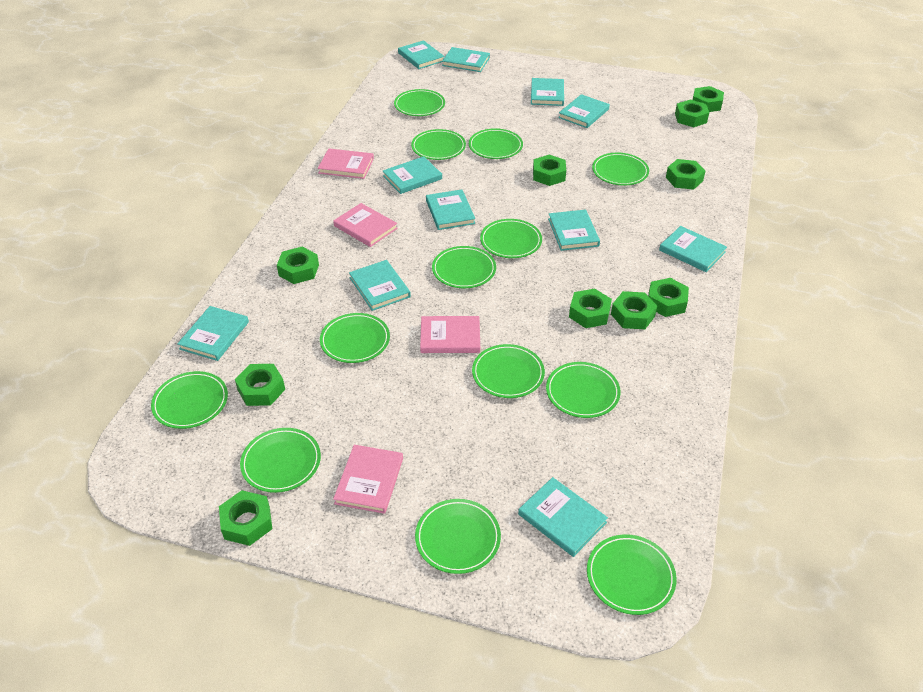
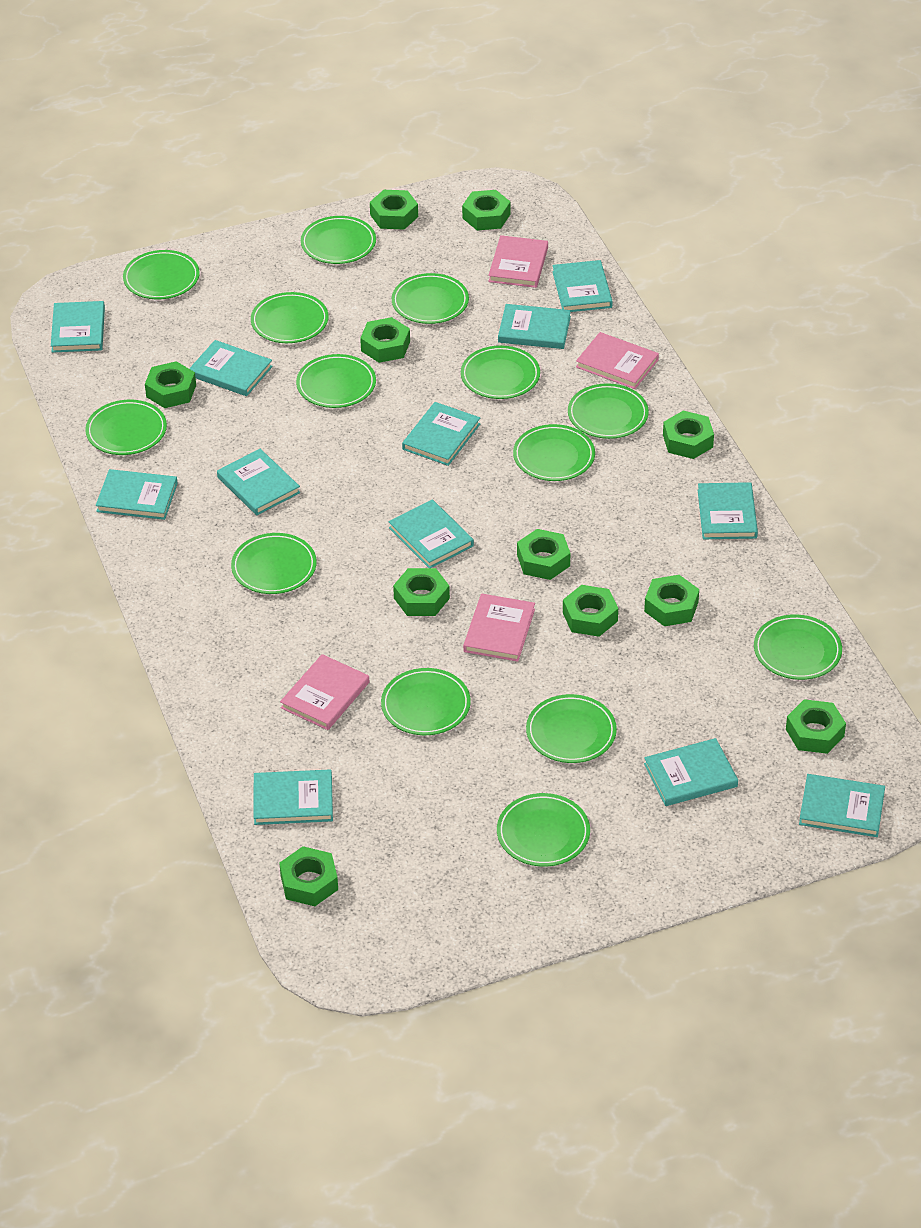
green nut: [219,490,272,546] [235,364,285,406] [277,247,319,284] [533,155,566,186] [569,289,612,328] [611,291,657,329] [648,278,689,317] [666,159,705,190] [675,99,709,127] [693,86,724,112] = 10 -> [145,361,196,408] [279,846,338,906] [360,317,410,363] [370,190,418,229] [393,568,450,616] [462,190,511,231] [517,529,570,580] [563,585,618,637] [644,575,699,626] [663,411,714,459] [786,699,846,754] = 11
green plate: [151,371,228,429] [240,428,321,493] [320,313,390,363] [394,89,445,116] [411,129,466,160] [415,499,501,574] [432,246,496,288] [469,128,523,159] [472,344,545,398] [480,219,542,258] [546,362,621,418] [587,534,676,615] [592,153,649,186] = 13 -> [85,400,167,455] [123,250,200,299] [231,533,317,594] [251,292,329,343] [296,354,376,408] [301,216,376,264] [381,668,471,735] [392,273,469,324] [461,345,540,399] [497,793,590,867] [513,424,595,481] [526,694,617,763] [568,383,649,439] [754,614,842,680] = 14
turquoise book: [177,306,249,361] [349,260,411,311] [383,156,442,194] [398,40,445,69] [426,189,475,230] [442,47,490,72] [518,477,608,557] [531,78,564,106] [548,210,600,251] [558,94,610,128] [659,226,727,272] = 11 -> [51,301,105,353] [96,469,178,520] [189,340,273,396] [217,449,300,515] [254,769,333,825] [389,500,474,568] [402,402,480,466] [498,304,571,349] [552,260,613,312] [644,738,738,806] [698,482,758,539] [799,774,885,837] = 12

